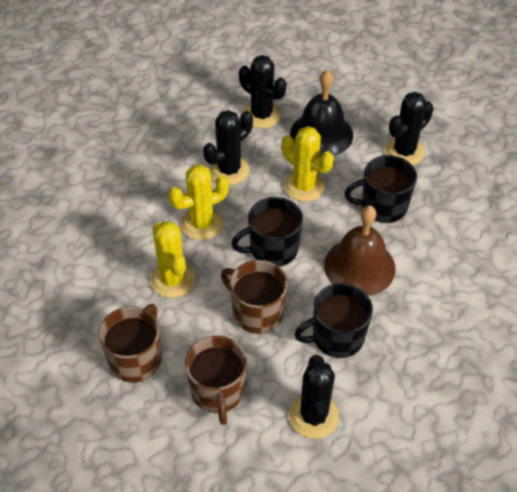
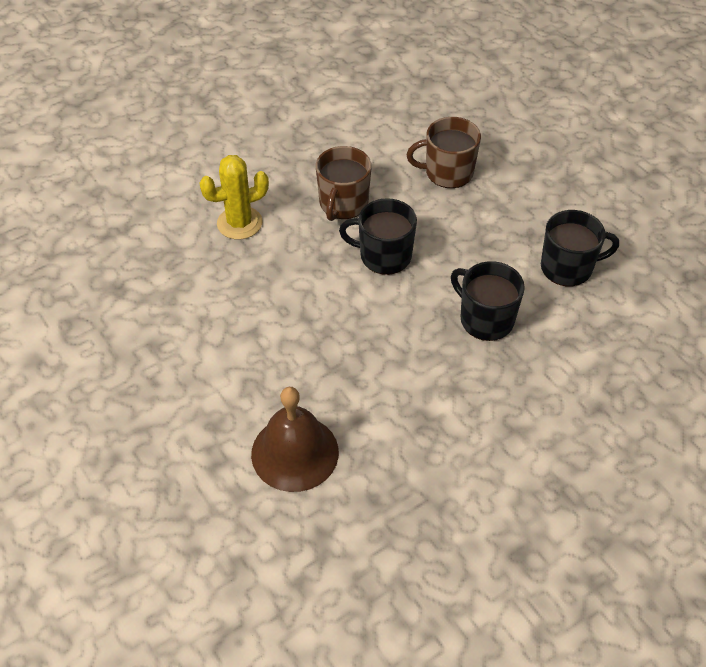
black bell: [290,70,353,157] = 1 -> none = 0
black cactus: [203,110,253,185] [239,55,287,129] [289,355,339,439] [385,92,434,165] = 4 -> none = 0
brown mug: [99,304,161,383] [185,336,247,425] [221,260,288,334] = 3 -> [316,146,372,221] [406,117,481,188] = 2
yellow cactus: [150,221,195,298] [169,164,229,240] [281,126,334,202] = 3 -> [199,155,269,239] = 1

